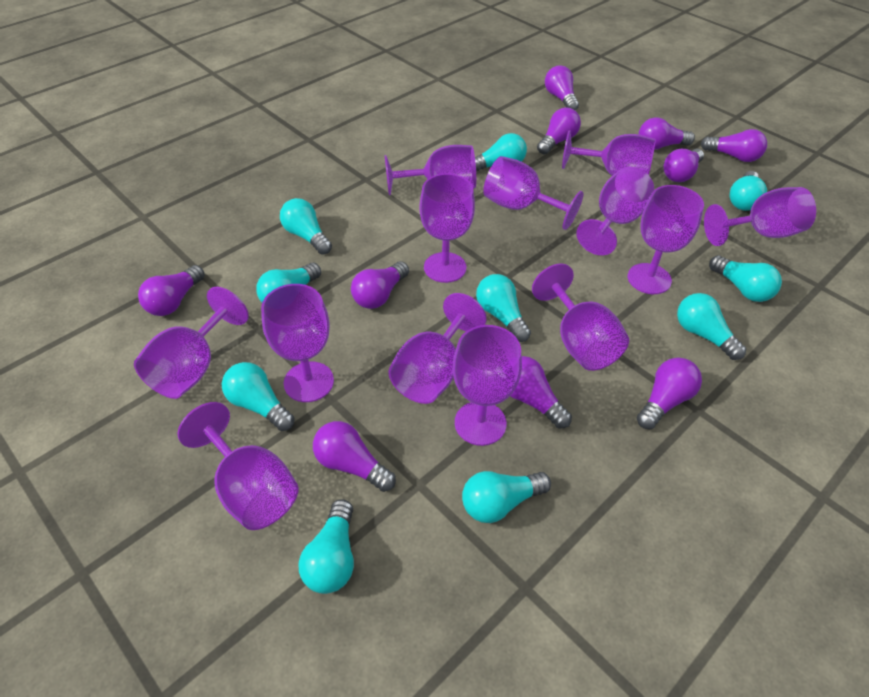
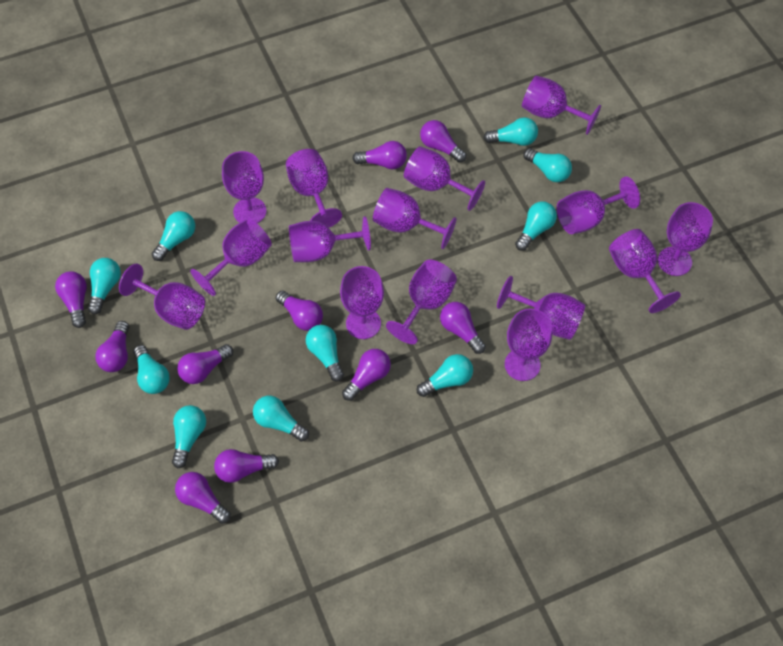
purple goblet: [134,287,249,399] [177,402,298,530] [261,284,334,402] [385,145,476,195] [389,293,487,404] [419,173,475,283] [453,325,522,446] [483,156,584,230] [532,263,629,371] [562,130,656,176] [576,167,654,255] [628,185,704,294] [704,187,816,246] = 13 -> [119,264,205,330] [190,218,272,296] [222,151,267,223] [286,149,342,228] [289,217,371,262] [340,266,384,339] [373,188,457,249] [386,260,457,344] [404,146,485,211] [497,276,585,340] [505,309,552,381] [522,76,601,135] [557,176,640,234] [609,229,681,313] [658,202,713,276] = 15

